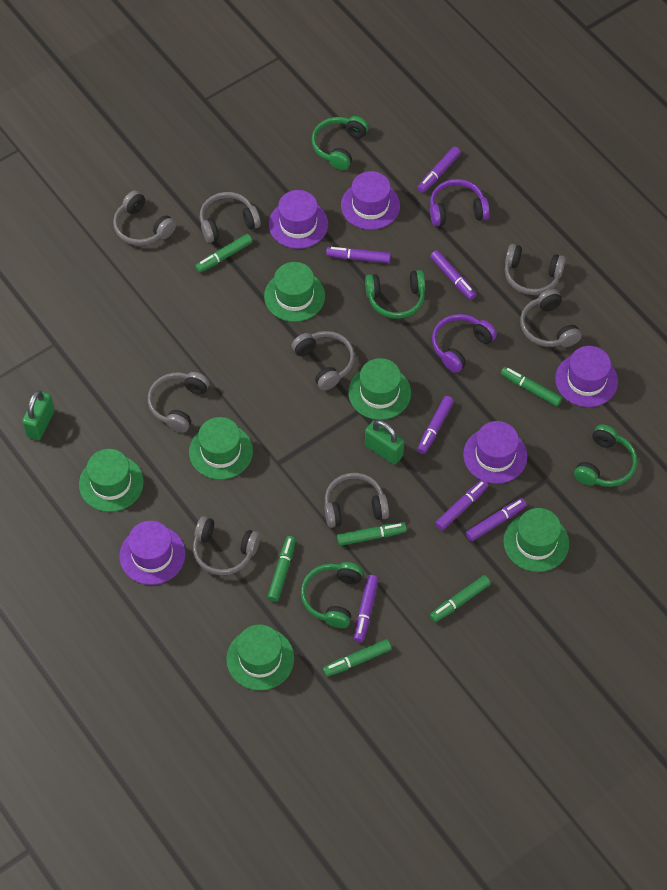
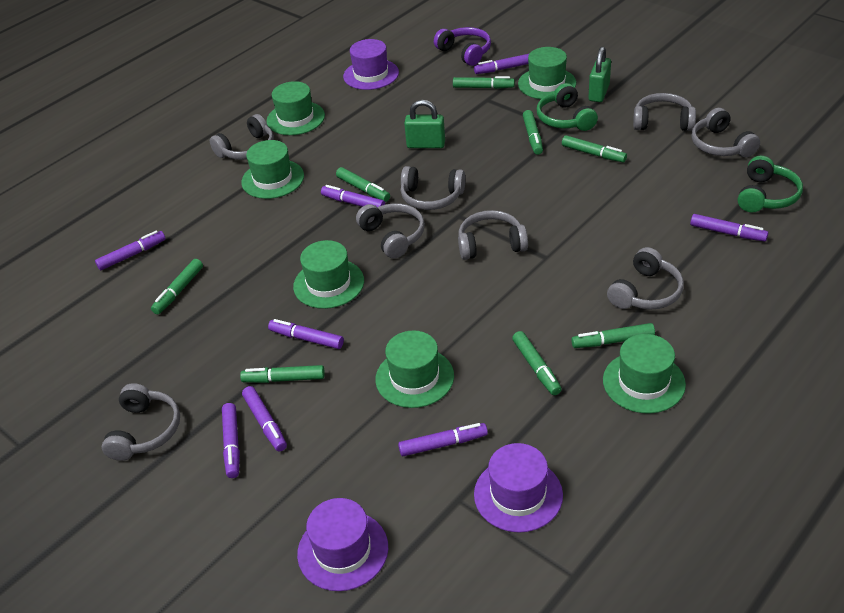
green headphones: [301,562,363,628] [312,116,369,170] [365,270,425,319] [574,425,637,487] = 4 -> [537,83,598,131] [738,156,803,213] = 2
green marker: [195,234,252,273] [267,536,296,602] [323,639,391,677] [337,522,407,546] [430,575,491,622] [501,367,562,406] = 6 -> [151,259,203,314] [240,365,325,383] [336,167,390,202] [453,76,515,89] [512,331,562,395] [523,110,543,155] [562,135,627,162] [571,323,655,348] = 8
purple hat: [120,521,185,585] [269,190,328,249] [341,171,400,230] [463,421,527,484] [555,346,618,407] = 5 -> [297,498,388,591] [343,39,399,90] [474,443,563,533] = 3
purple headphones: [430,179,489,226] [432,314,497,373] = 2 -> [434,27,491,66] = 1
purple marker: [326,247,391,263] [354,575,379,642] [417,147,461,193] [417,396,454,454] [430,250,476,300] [435,480,488,530] [466,498,527,541] = 7 -> [95,231,166,270] [222,403,240,478] [242,386,287,451] [268,319,344,349] [321,185,385,207] [398,423,488,456] [474,53,530,74] [690,214,768,242] = 8

